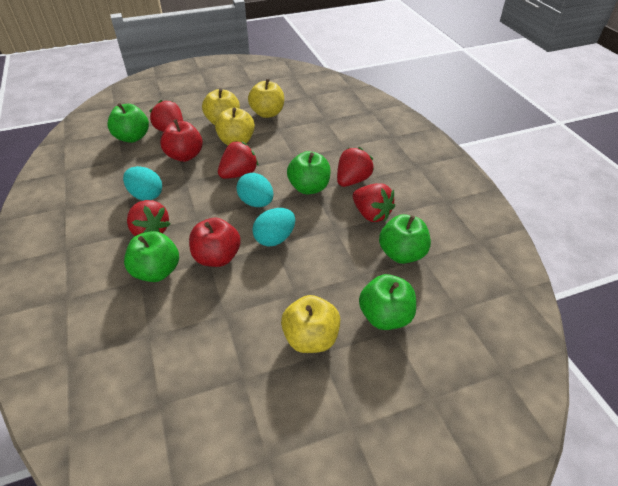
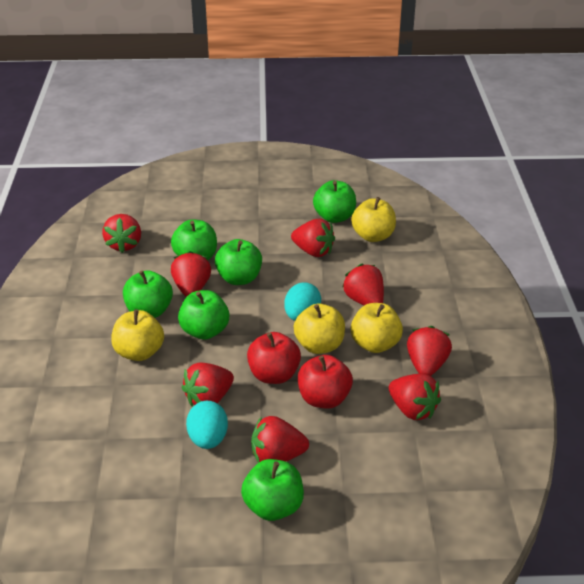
green apple: [107,103,149,143] [124,231,179,282] [287,151,331,194] [359,274,416,330] [379,214,431,264] = 5 -> [123,270,173,318] [171,219,217,260] [178,290,229,340] [215,239,262,285] [241,459,304,521] [313,180,356,223] = 6
red strawberry: [127,200,171,236] [149,100,183,132] [218,141,259,179] [337,147,374,187] [353,183,395,222] = 5 -> [102,214,141,253] [171,251,211,297] [182,363,234,407] [251,416,309,463] [291,219,335,257] [342,264,384,305] [389,373,441,420] [407,326,452,376] = 8
turquoise egg: [123,166,162,201] [236,173,274,207] [252,208,295,246] = 3 -> [186,401,228,449] [284,282,321,321] = 2

